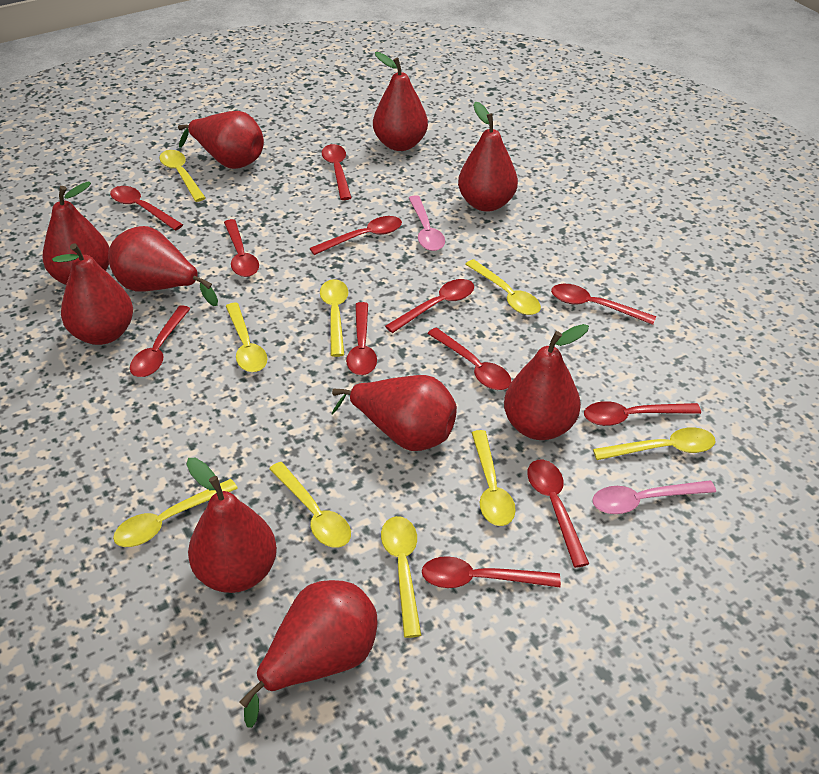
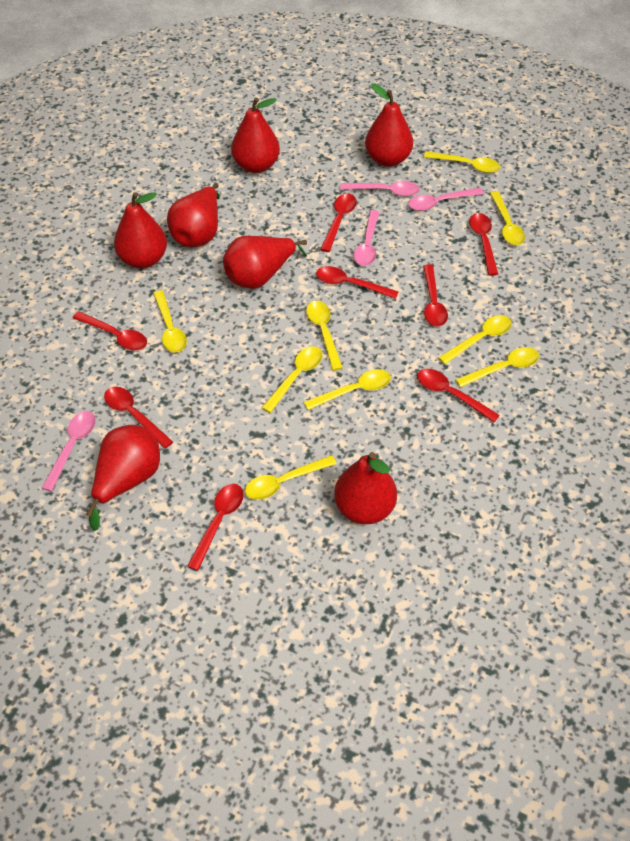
pink spoon: [409,195,445,251] [592,480,716,514] = 2 -> [42,411,96,492] [340,181,420,196] [354,210,380,266] [408,188,484,211] = 4
red pear: [43,181,109,285] [52,243,133,345] [108,226,218,306] [178,111,264,169] [186,458,277,593] [239,580,377,728] [331,375,457,451] [373,52,428,151] [458,102,518,212] [504,324,589,440] = 10 -> [86,425,160,531] [114,192,167,269] [167,183,220,247] [223,236,307,289] [231,98,280,173] [334,452,397,524] [365,83,413,167] = 7
red spoon: [110,186,183,231] [130,305,191,377] [224,219,259,277] [309,216,402,255] [322,144,352,200] [346,302,377,375] [385,279,474,333] [422,556,561,588] [427,328,512,390] [527,460,589,568] [551,284,656,325] [584,401,701,426] = 12 -> [73,311,147,350] [104,387,173,449] [187,484,244,571] [316,266,399,299] [320,193,357,252] [417,369,500,422] [423,264,448,327] [469,213,498,276] = 8

